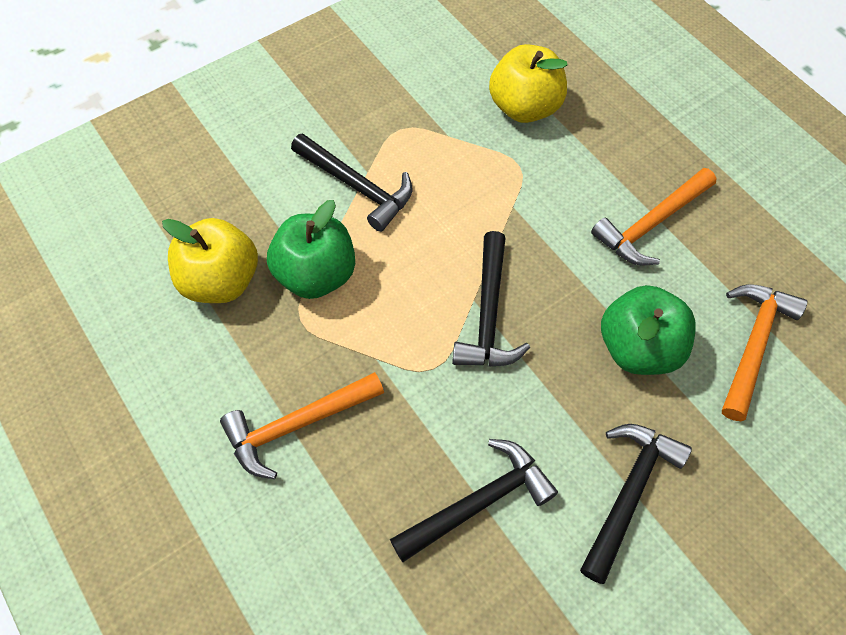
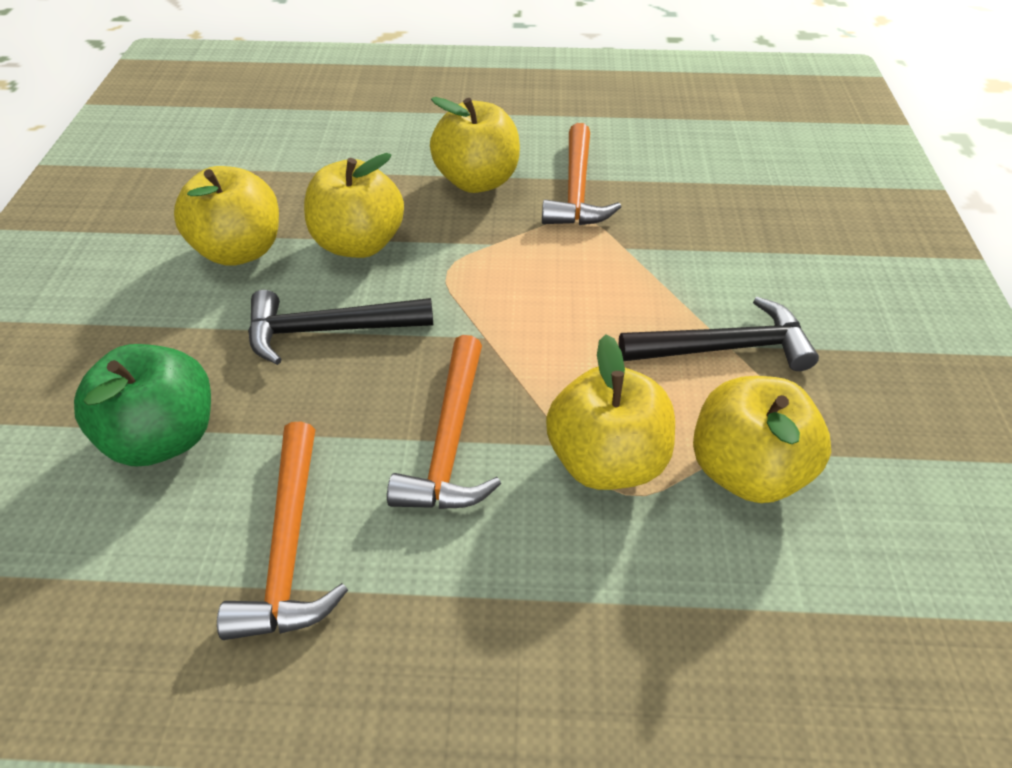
black hammer: [291,133,412,232] [390,439,558,562] [452,231,530,367] [580,424,692,584] = 4 -> [248,290,433,365] [619,297,819,371] = 2
green apple: [267,200,355,299] [601,285,696,375] = 2 -> [74,344,211,466] = 1
yellow apple: [162,218,258,303] [489,44,567,123] = 2 -> [174,166,279,266] [304,153,404,258] [430,97,520,193] [546,334,675,490] [693,376,831,503] = 5

